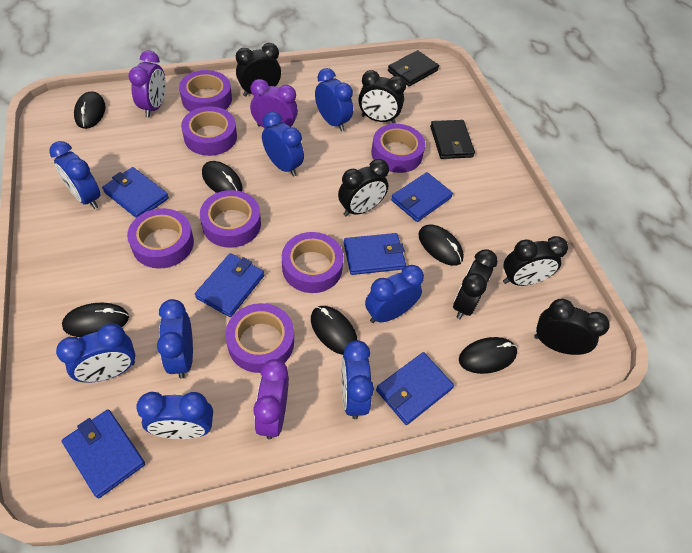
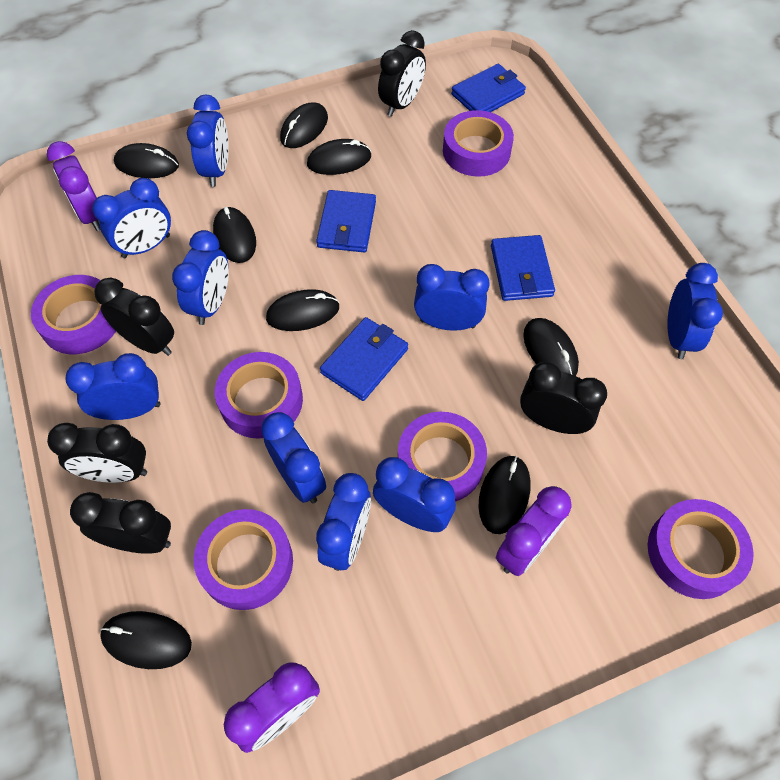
black clock: [236,43,281,97] [338,159,389,217] [359,70,406,124] [453,249,498,319] [503,236,568,286] [534,299,610,355] = 6 -> [47,423,147,483] [70,492,171,554] [94,277,174,356] [378,30,426,117] [520,362,607,434] = 5
black mouse: [62,303,129,337] [74,92,105,129] [202,161,243,193] [311,306,358,355] [418,225,464,266] [459,337,517,374] = 6 -> [100,611,192,669] [114,143,179,178] [213,207,256,263] [266,289,339,331] [280,103,328,148] [307,139,371,175] [479,456,531,534] [523,318,579,376] = 8
black wallet: [388,50,439,86] [430,120,475,159] = 2 -> none = 0
blue clock: [49,141,101,209] [56,323,135,383] [136,392,213,439] [157,299,193,379] [262,112,304,177] [315,68,353,132] [341,340,374,419] [365,265,424,323] = 8 -> [65,353,160,420] [92,178,171,258] [172,230,229,325] [187,94,229,187] [261,412,326,504] [316,473,371,571] [373,457,456,532] [414,264,490,331] [667,263,723,359] = 9
blue wallet: [62,409,145,498] [102,167,169,218] [195,253,264,317] [344,233,406,275] [376,352,454,425] [391,172,453,222] = 6 -> [316,190,376,252] [320,317,408,401] [451,64,526,112] [491,235,555,301] = 4
purple tape: [127,208,194,268] [179,70,232,112] [181,106,237,156] [200,190,261,248] [225,303,294,373] [282,232,344,293] [371,124,425,173] = 7 -> [31,275,116,354] [194,509,293,610] [215,352,303,438] [398,412,487,501] [443,110,514,177] [648,499,754,599] = 6

